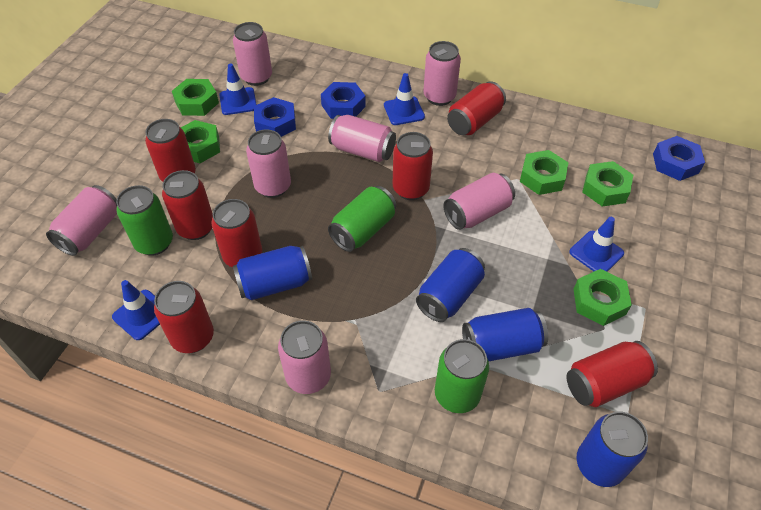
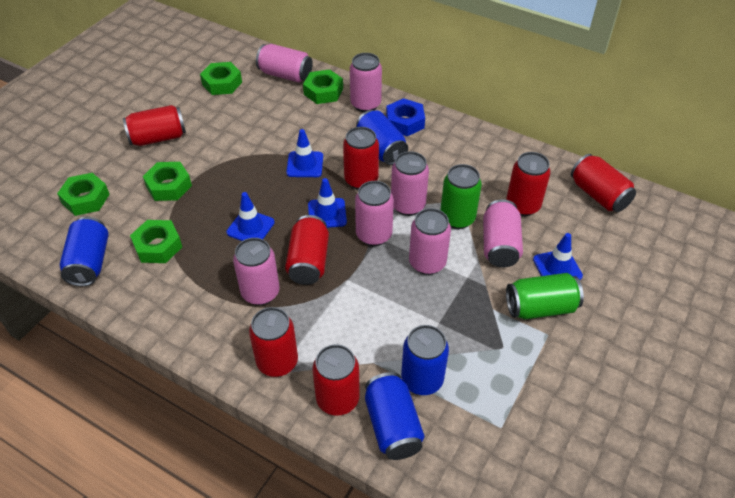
blue nut: [254,97,296,137] [321,82,366,119] [653,136,705,181] = 3 -> [386,98,425,136] = 1
green can: [116,185,173,256] [328,186,396,252] [435,339,489,413] = 3 -> [440,164,482,229] [506,273,584,320] = 2

